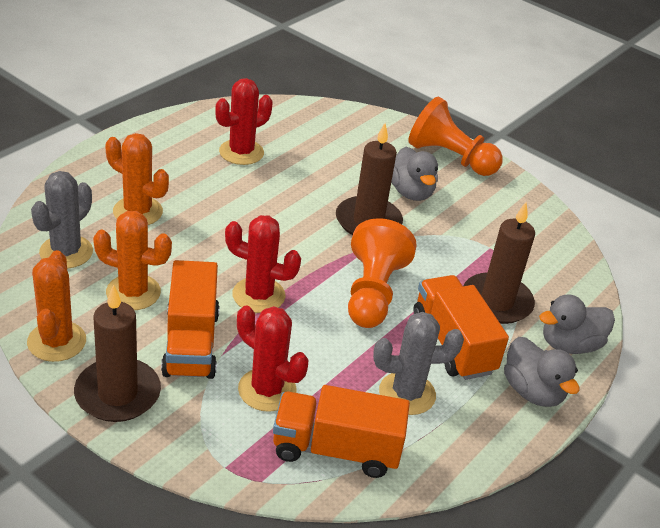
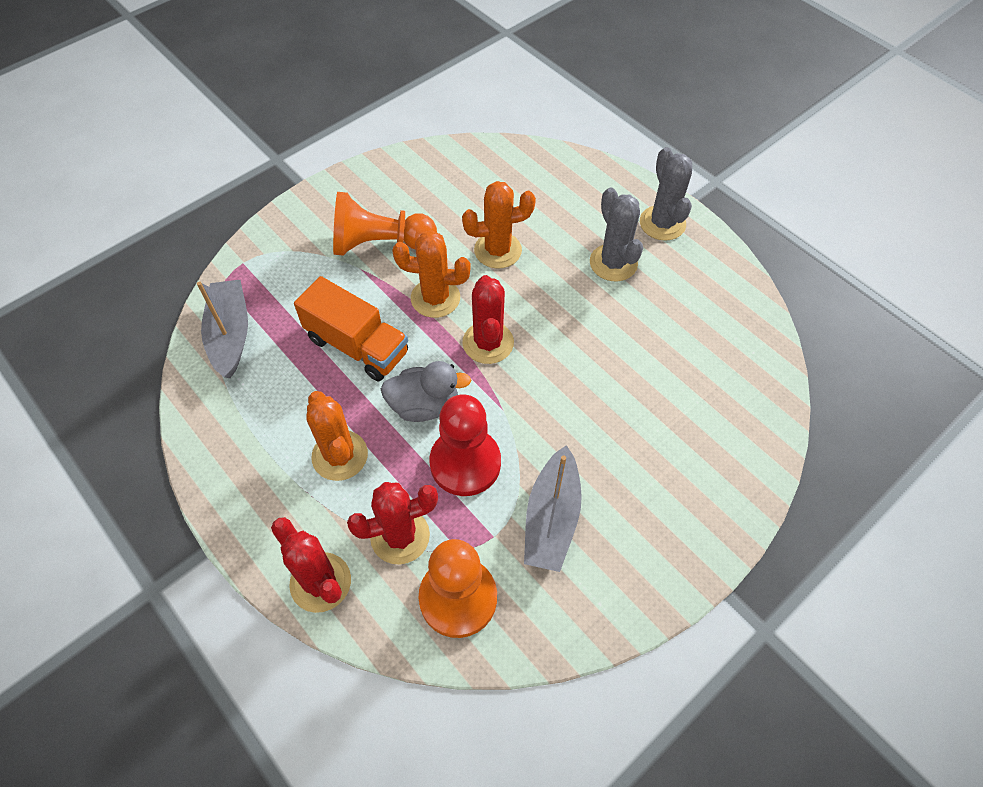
brown candle: [74,284,161,422] [336,123,403,235] [464,202,535,324] = 3 -> none = 0
grey boat: none = 0 -> [197,280,248,378] [524,445,582,572] = 2
grey duck: [391,147,438,201] [504,337,580,407] [539,294,615,354] = 3 -> [381,361,471,422] = 1
orange truck: [161,260,220,379] [273,385,410,478] [413,275,509,380] = 3 -> [294,276,408,381] = 1
red pawn: none = 0 -> [429,394,501,496] = 1

